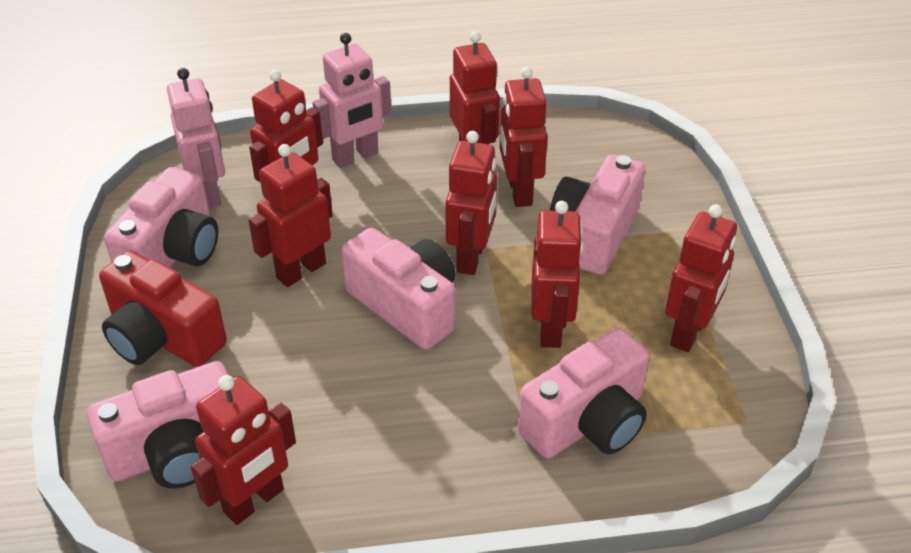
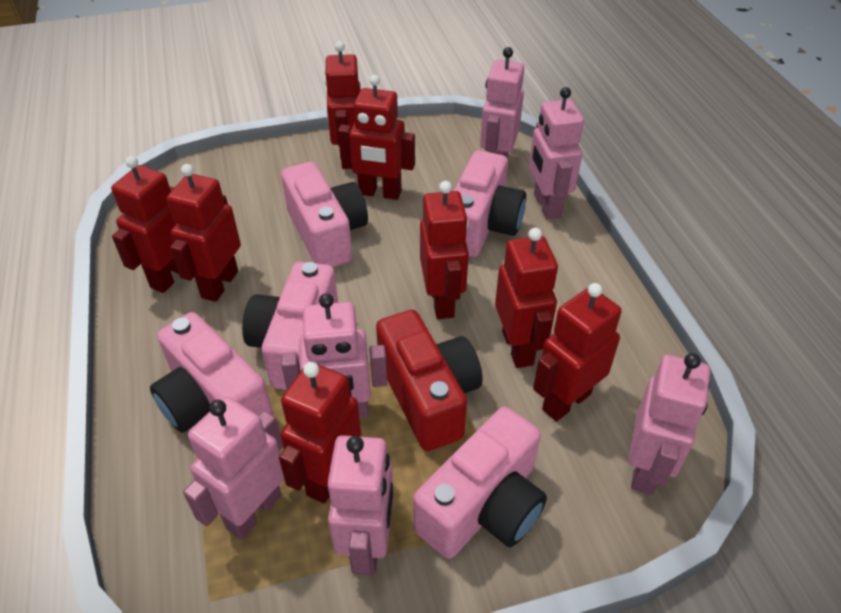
pink robot: [167,68,225,208] [313,33,392,168] = 2 -> [183,397,284,540] [281,293,387,418] [327,435,394,575] [480,47,524,157] [529,87,584,220] [628,353,710,495] = 6

